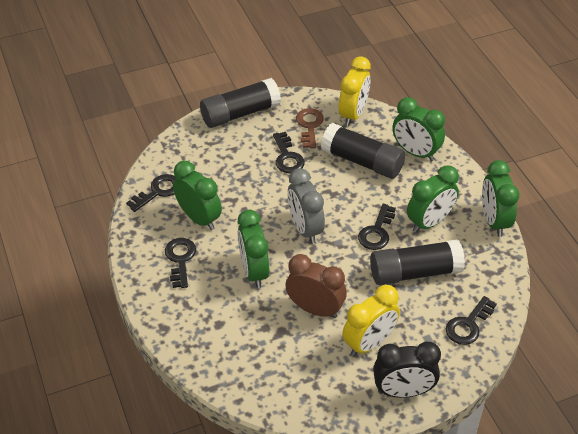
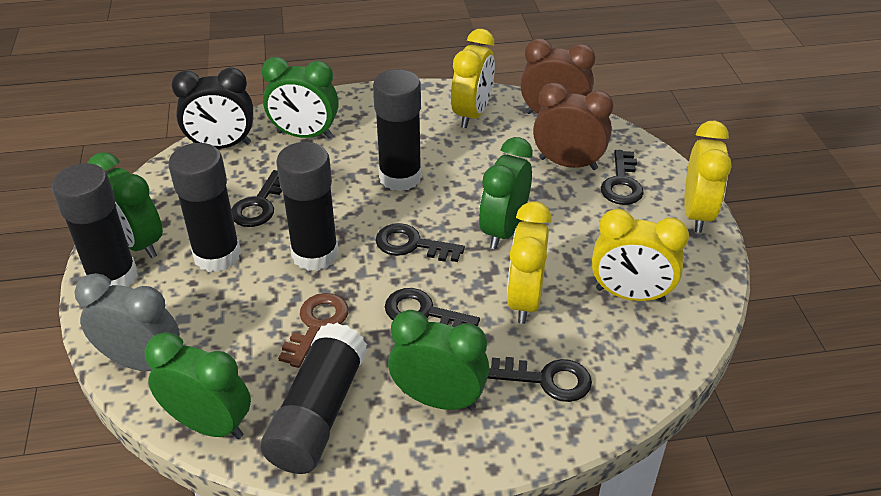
black glue stick: [200,78,281,128] [321,123,405,179] [370,239,465,285] = 3 -> [52,163,138,287] [168,143,241,272] [260,323,367,474] [276,142,339,271] [373,69,422,191] = 5
brown clock: [286,254,347,318] = 1 -> [520,39,595,114] [533,83,614,170] = 2
yellow clock: [339,56,371,126] [342,285,400,356] = 2 -> [451,29,495,128] [507,201,552,324] [592,209,689,302] [684,120,731,233] = 4

